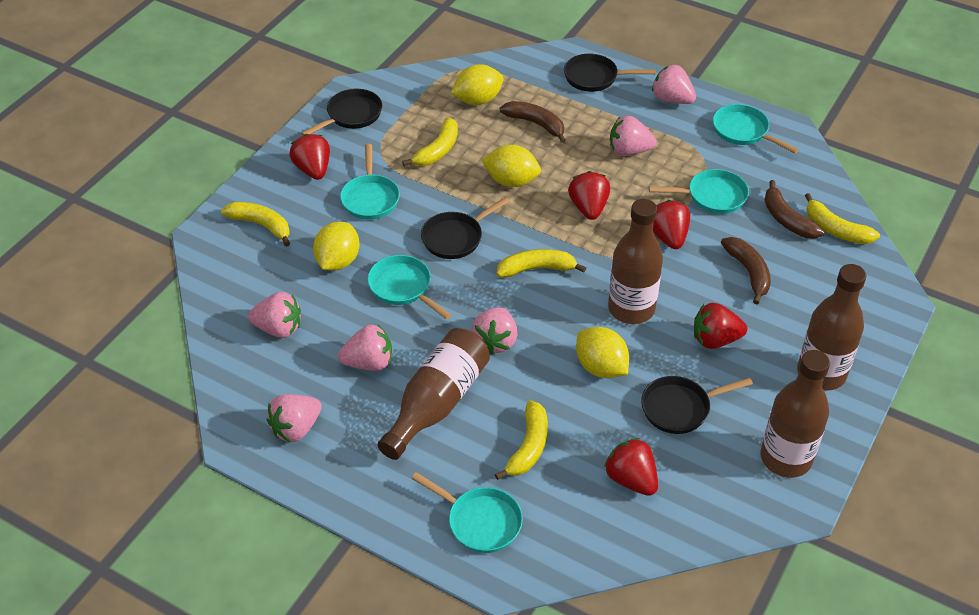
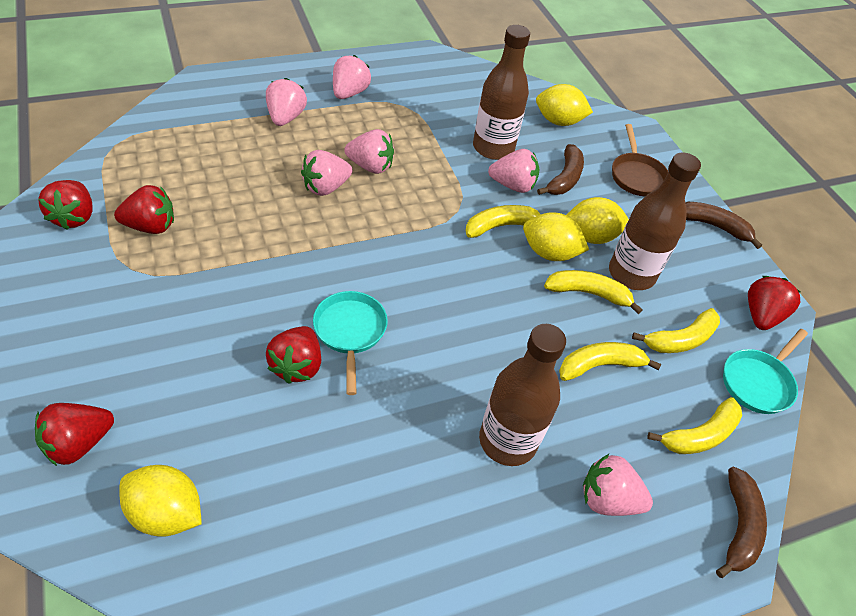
black pan: [301,89,382,136] [421,197,510,259] [564,54,656,92] [641,376,753,434] = 4 -> none = 0
brown bottle: [378,328,490,460] [608,199,663,324] [760,350,830,478] [797,264,866,391] = 4 -> [473,25,530,160] [479,324,566,466] [609,152,701,290] = 3
brown pan: none = 0 -> [612,124,668,196] = 1
turquoise pan: [340,144,400,220] [367,255,452,320] [411,472,523,553] [649,169,749,214] [713,104,799,153] = 5 -> [313,291,388,395] [723,329,808,414] = 2

